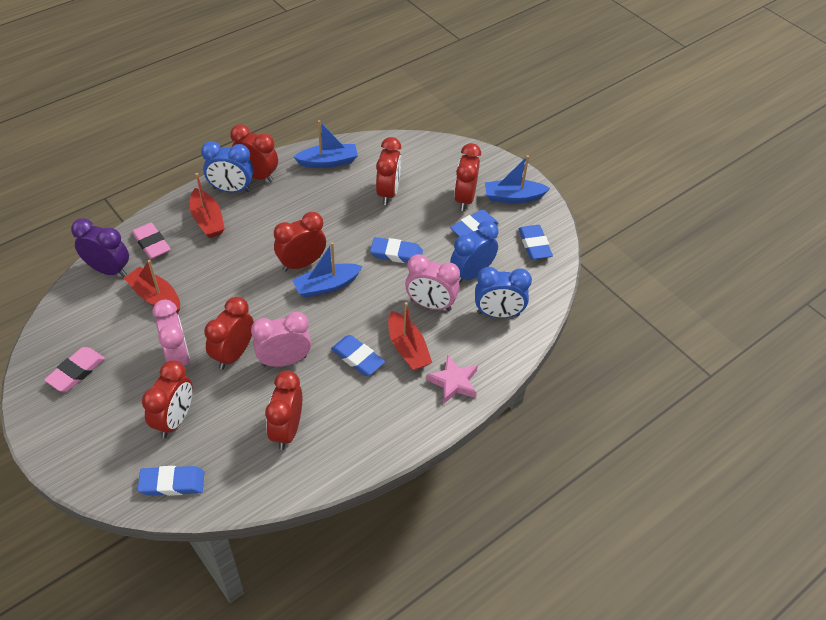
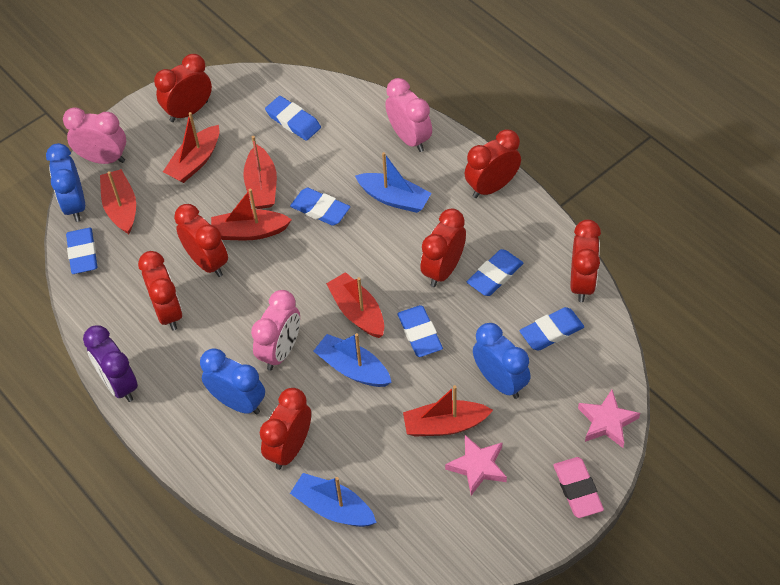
blue eraser: [137,466,204,496] [331,335,385,376] [370,237,423,263] [450,209,498,236] [518,225,553,260] = 5 -> [66,228,97,274] [265,96,321,141] [290,188,350,226] [397,305,443,357] [467,249,523,296] [520,307,584,351] = 6
pink eraser: [44,347,105,392] [132,223,171,259] = 2 -> [553,457,604,518] = 1
pink star: [426,355,478,404] = 1 -> [445,435,507,496] [578,390,640,448] = 2
red boat: [124,260,180,314] [190,173,225,238] [388,302,432,371] = 3 -> [100,169,136,234] [163,112,220,183] [211,189,292,240] [243,136,277,209] [326,272,384,338] [403,385,493,437] = 6

